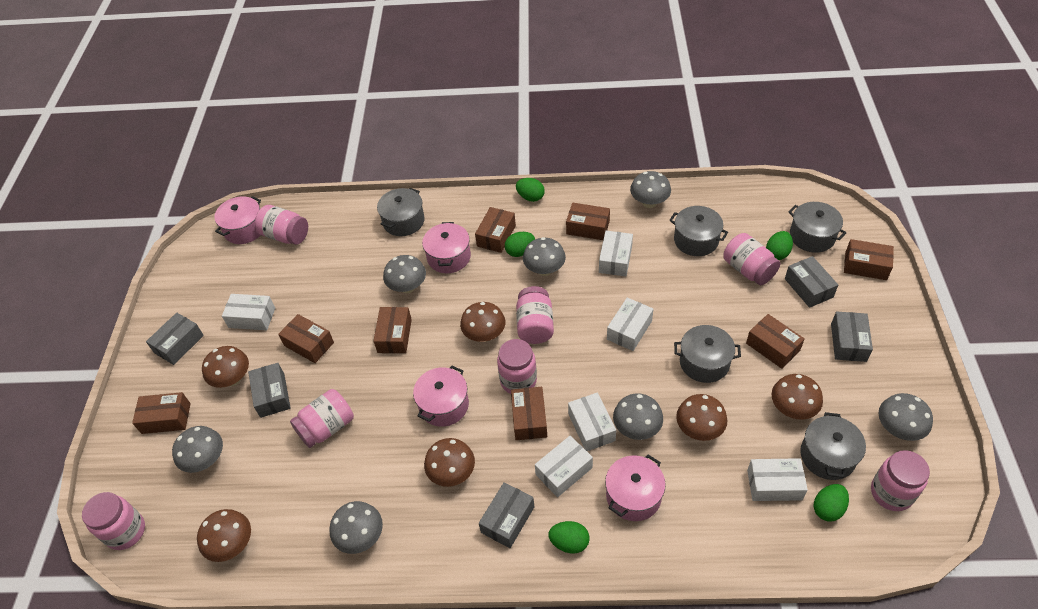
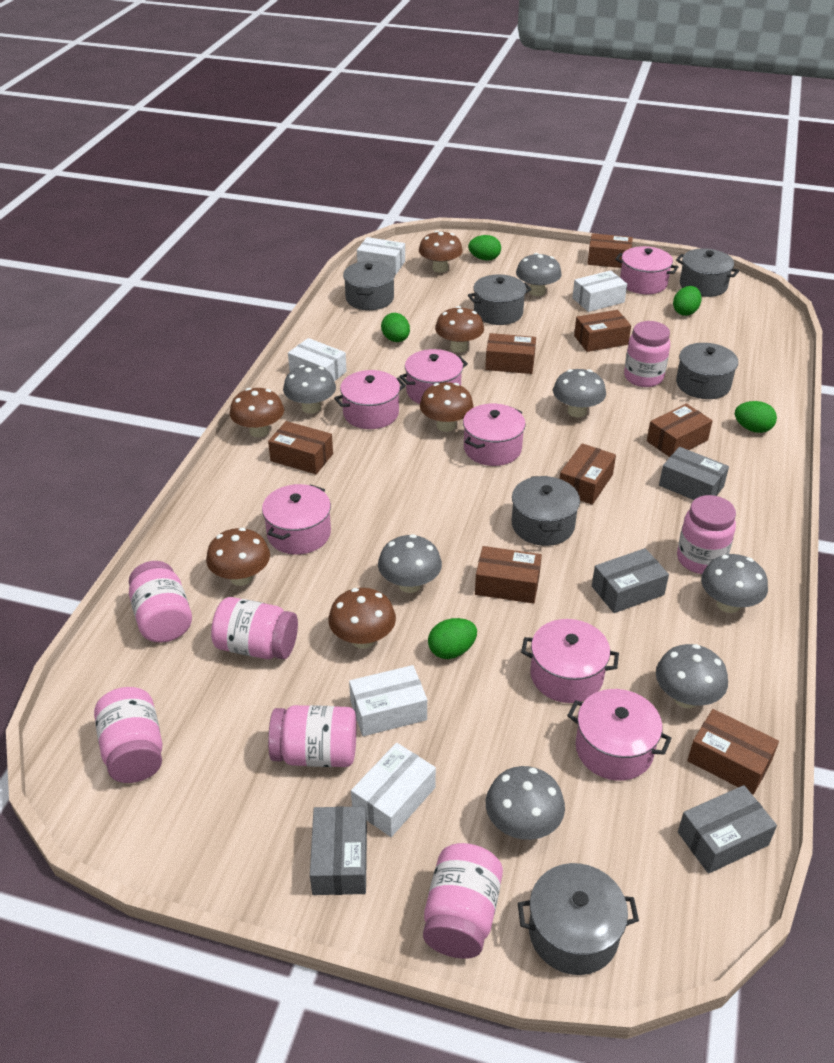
grey box: [146,313,204,365] [248,363,291,418] [479,482,534,548] [785,256,838,308] [831,312,873,362] = 5 -> [310,806,367,895] [592,548,669,613] [659,447,729,500] [678,785,777,874] = 4
grey pot: [377,188,425,236] [669,206,728,256] [674,325,741,383] [789,202,846,253] [800,412,866,480] = 5 -> [343,261,395,310] [468,274,531,325] [512,476,580,546] [518,863,639,975] [676,248,739,297] [676,343,738,399] = 6
pink pot: [214,196,261,244] [413,366,469,427] [422,222,471,273] [605,455,666,521] = 4 -> [262,484,331,555] [334,370,406,429] [399,349,468,404] [463,404,526,466] [521,619,619,703] [567,689,672,781] [615,246,678,294] = 7
white box: [222,294,275,330] [535,436,593,497] [568,393,616,451] [599,231,633,276] [607,298,653,351] [747,458,808,501] = 6 -> [288,338,347,381] [349,665,427,736] [351,743,436,837] [357,237,405,274] [572,270,627,312] = 5

